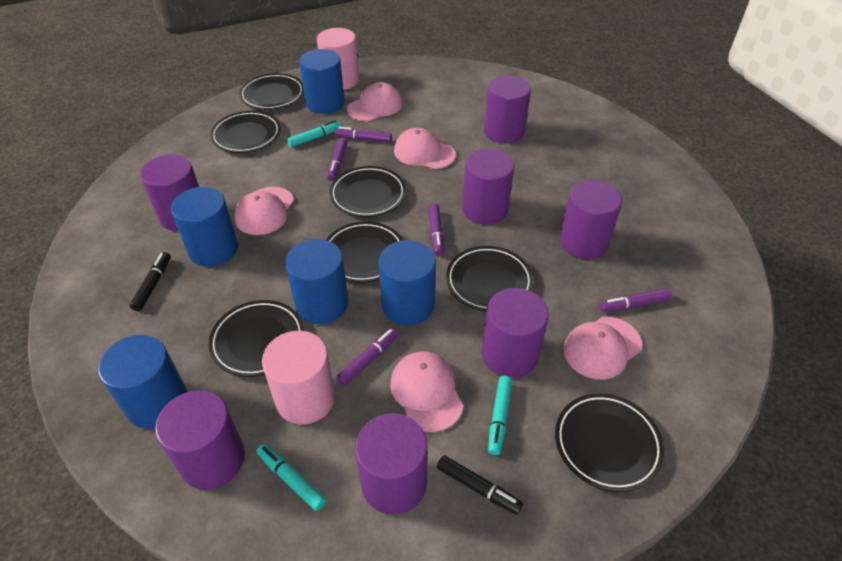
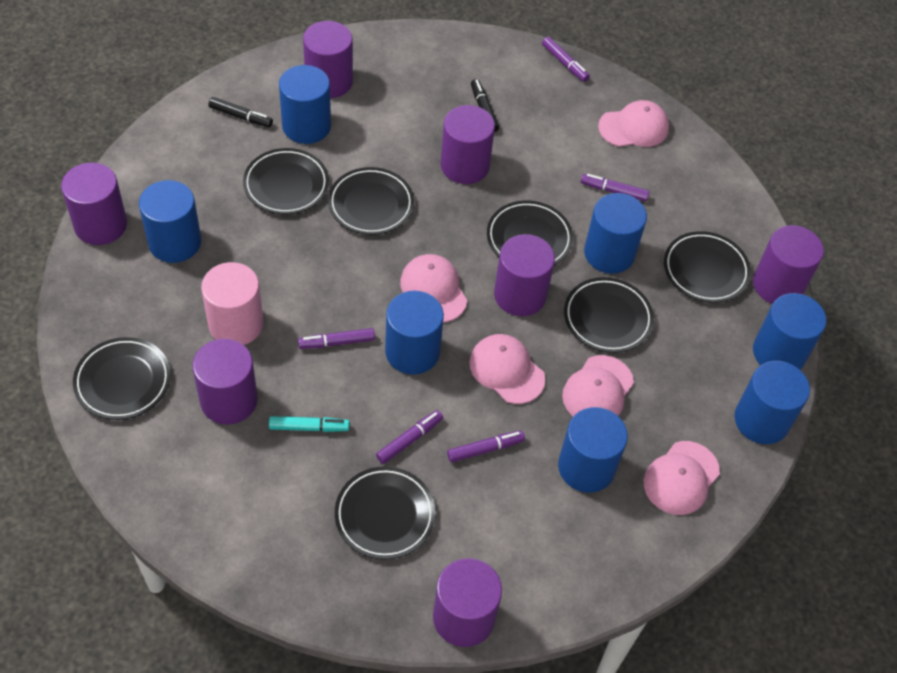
blue cylinder: [98,335,187,429] [171,187,238,267] [285,239,348,324] [299,49,345,114] [378,240,436,326] = 5 -> [139,180,201,263] [279,65,331,144] [385,291,444,375] [558,407,628,493] [584,193,647,274] [734,361,810,444] [753,293,826,370] = 7
pink cylinder: [262,331,335,424] [317,28,359,90] = 2 -> [201,262,263,345] = 1
turquoise marker: [257,444,326,511] [287,120,342,147] [488,376,512,455] = 3 -> [269,416,350,432] = 1

